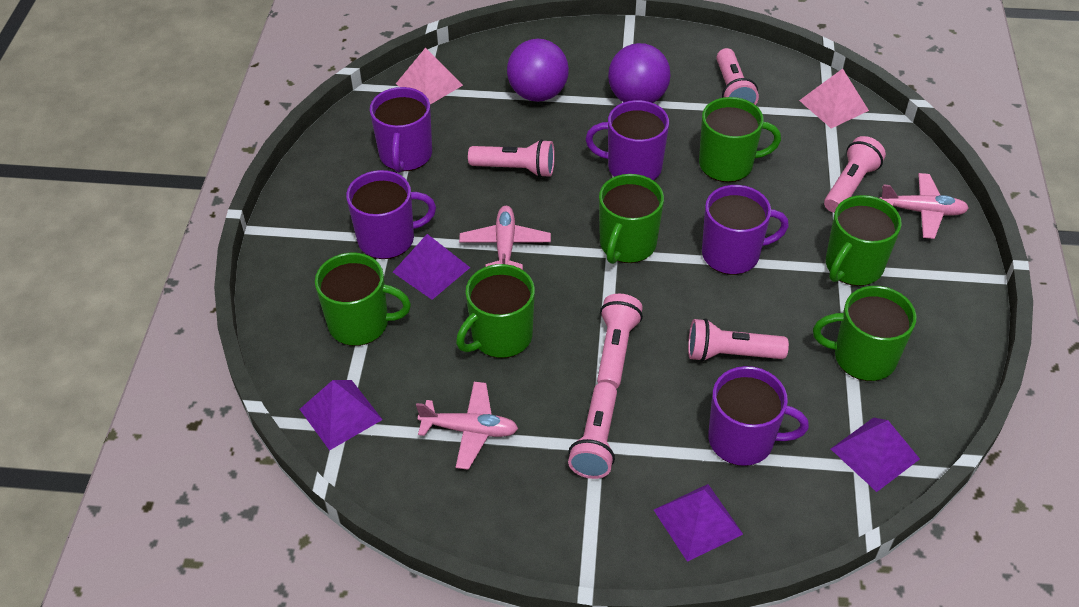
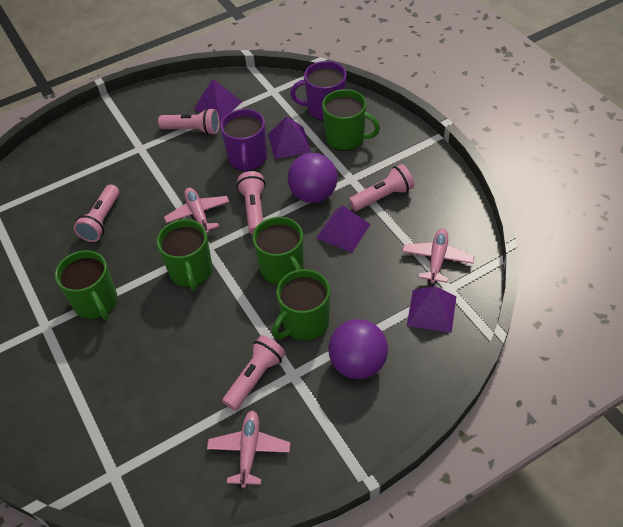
green mug: [315,253,411,346] [456,264,535,358] [599,174,664,264] [699,97,781,182] [813,286,917,381] [826,195,902,286] = 6 -> [55,250,117,320] [157,219,212,291] [252,217,304,285] [272,269,330,340] [322,89,380,151] = 5
pink flashlight: [468,139,555,178] [568,382,617,479] [597,294,643,389] [688,318,789,362] [716,48,759,105] [824,136,886,213] = 6 -> [74,185,119,242] [158,108,219,135] [222,335,286,411] [237,171,266,235] [349,164,414,211] = 5
pink pyramid: [396,48,463,104] [799,69,869,128] = 2 -> none = 0
purple mug: [346,170,436,259] [370,87,432,173] [586,100,669,181] [702,185,789,275] [708,366,809,466] = 5 -> [220,109,267,172] [290,61,347,121] = 2

